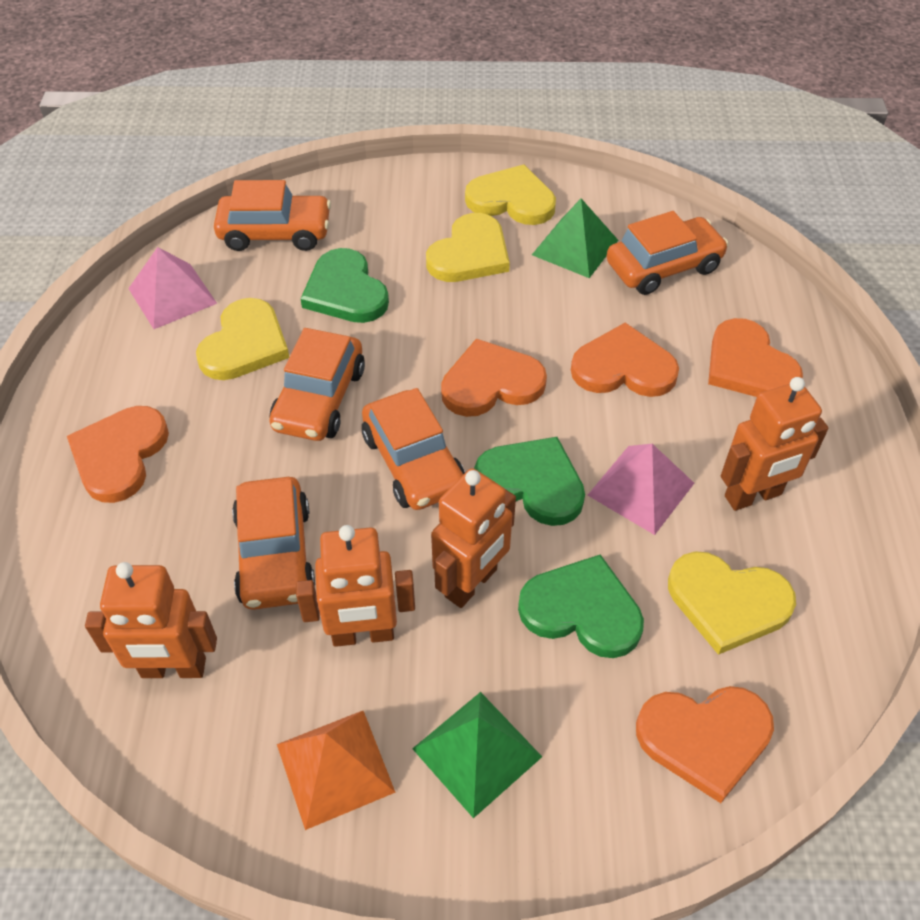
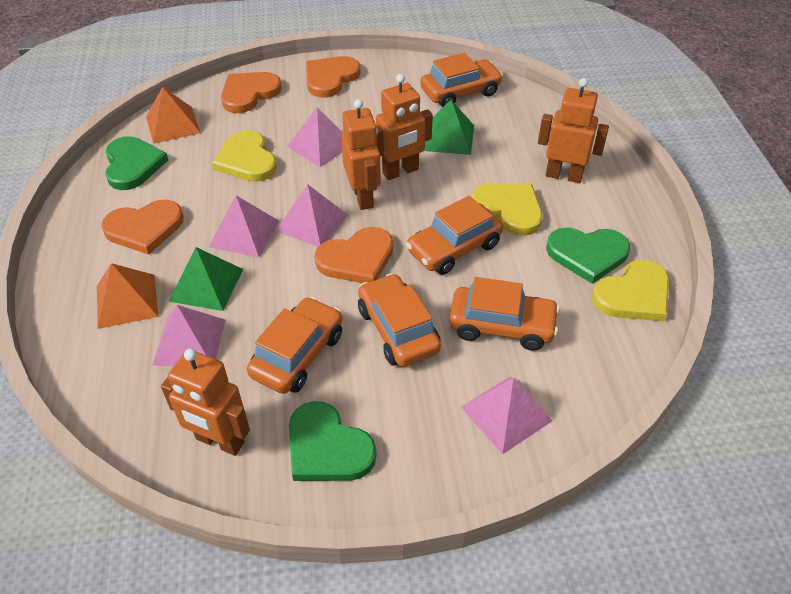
orange heart: [67,406,169,503] [441,339,547,417] [571,323,679,397] [636,686,774,803] [708,318,803,397] = 5 -> [101,200,184,255] [221,72,282,113] [306,56,360,98] [314,227,393,283] = 4
orange pyramid: [277,711,396,830] = 1 -> [97,263,158,329] [146,87,201,144] = 2
pink pyramid: [128,247,217,329] [588,444,694,535] = 2 -> [152,305,225,366] [209,195,279,257] [276,184,348,247] [287,107,343,167] [461,377,553,454] = 5
yellow heart: [196,298,289,380] [426,213,510,282] [465,164,556,225] [668,551,796,655] = 4 -> [212,130,277,182] [472,183,543,236] [592,260,669,321] = 3

